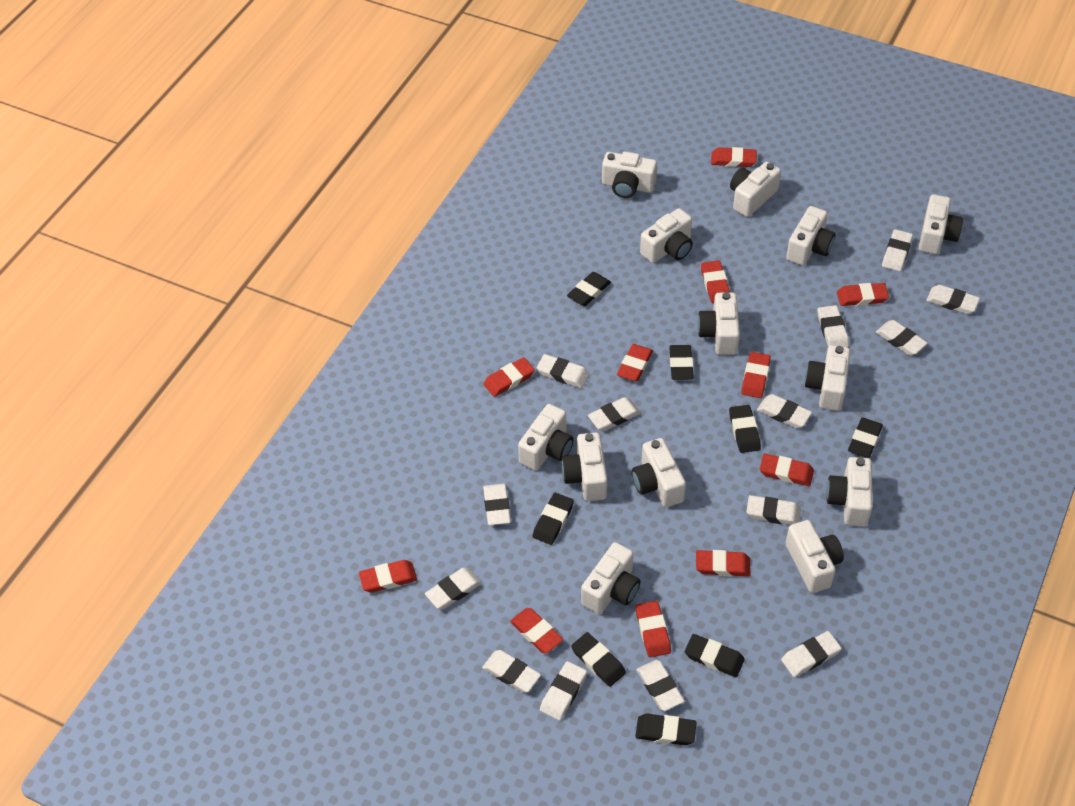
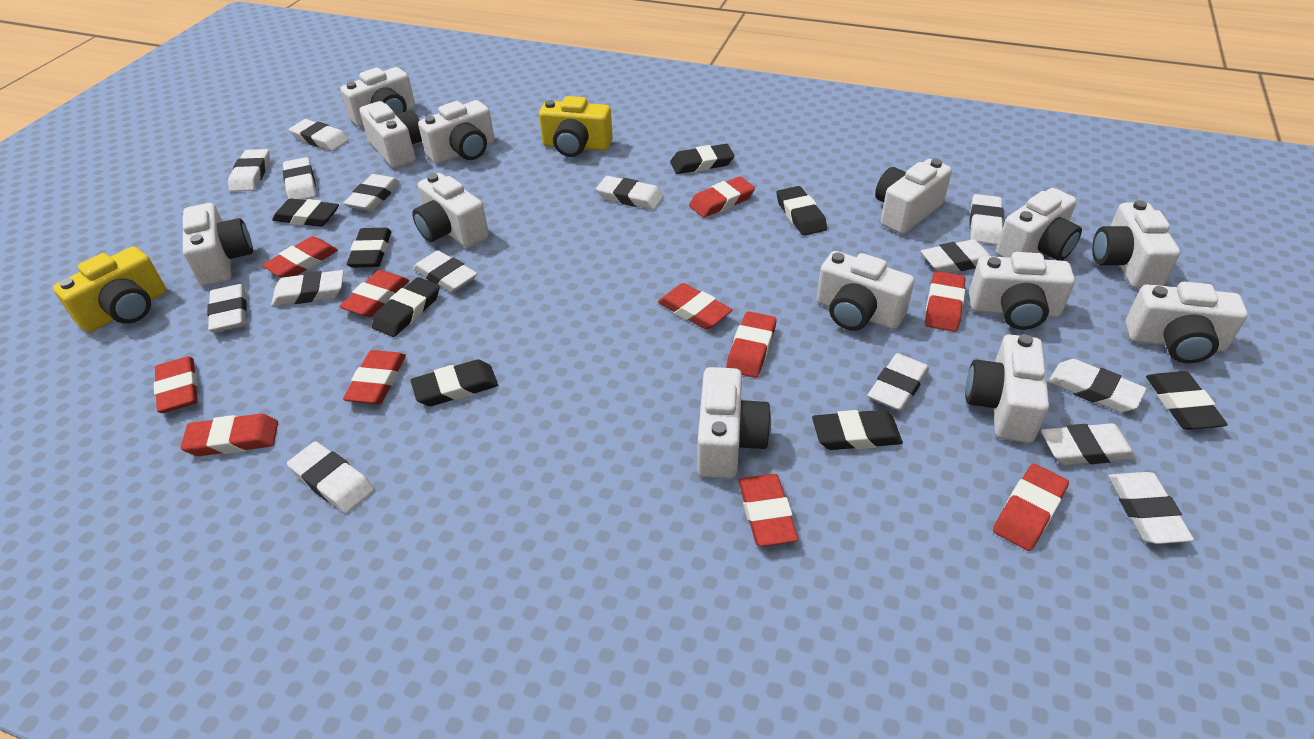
white eraser: [425,568,482,609] [482,650,541,693] [483,483,511,525] [536,354,589,388] [540,661,587,721] [588,397,641,431] [636,660,684,711] [746,495,801,525] [757,394,812,428] [781,631,842,677] [818,305,849,347] [876,320,927,355] [882,229,913,271] [926,285,980,314] = 14 -> [207,284,247,333] [228,149,270,192] [271,270,344,306] [283,157,316,200] [287,441,374,513] [289,119,349,151] [343,174,400,211] [413,250,477,293] [596,176,664,210] [867,353,929,411] [921,239,991,273] [970,194,1004,245] [1041,423,1137,465] [1048,359,1147,413] [1108,472,1194,544] = 15
yellow camera: none = 0 -> [53,247,166,333] [539,96,613,157] = 2

